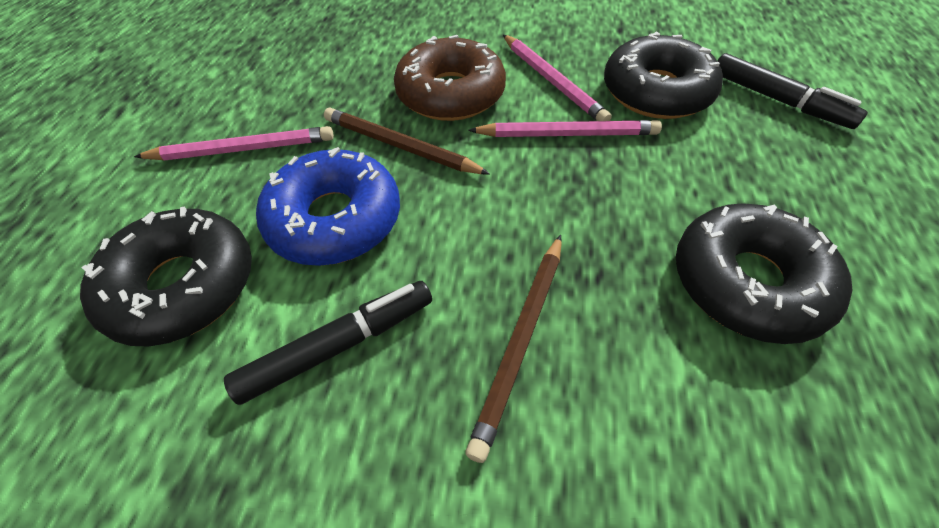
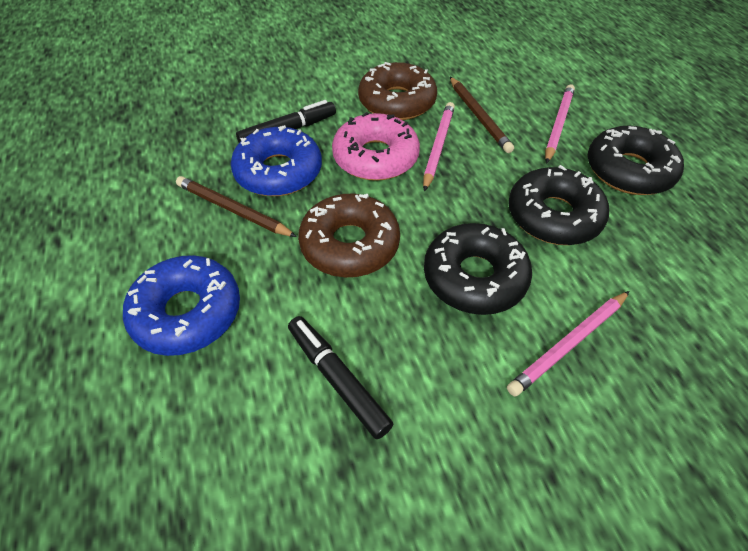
blue donut: [256,147,400,266] = 1 -> [123,255,240,356] [231,125,322,196] = 2
brown donut: [394,35,506,121] = 1 -> [298,194,400,277] [358,62,437,120] = 2
pink donut: none = 0 -> [332,112,420,181] = 1

